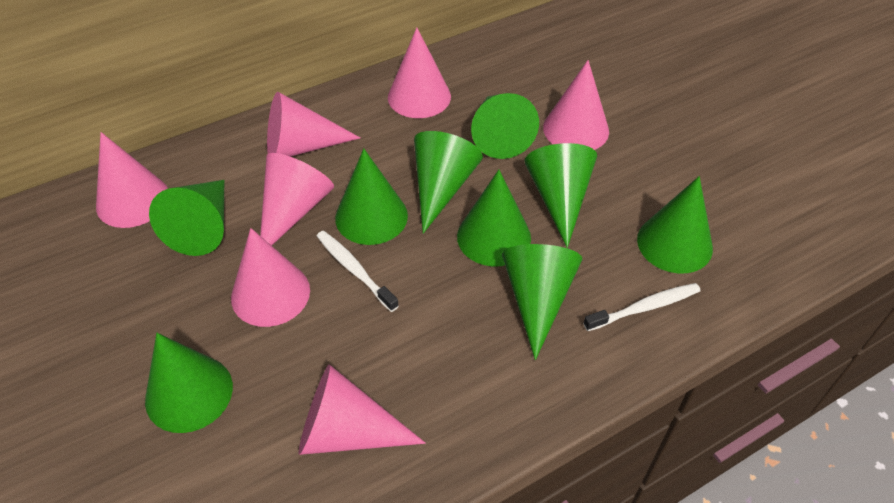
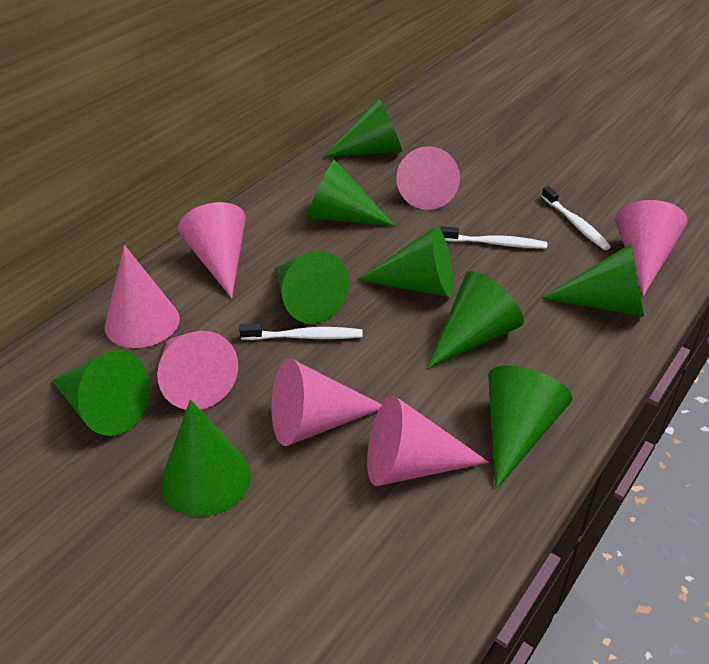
white toothbrush: [317,231,399,312] [583,283,700,331] = 2 -> [239,324,363,340] [440,226,547,249] [541,186,611,250] = 3

